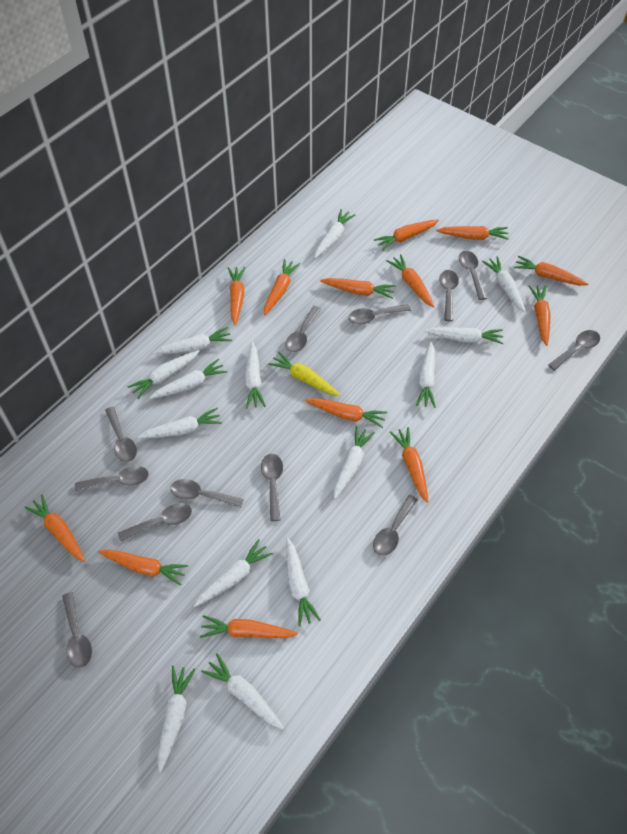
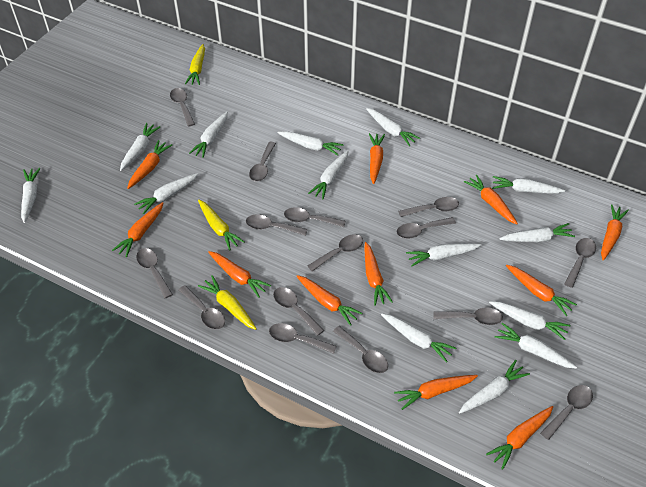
grey spoon: [62,592,92,668] [75,466,149,491] [105,407,137,462] [118,503,192,541] [170,479,244,508] [261,454,283,521] [285,306,321,353] [348,304,411,324] [373,495,418,556] [439,270,459,321] [459,251,487,300] [548,330,600,371] = 12 -> [136,248,173,298] [170,88,195,127] [179,285,225,330] [246,214,308,236] [249,142,276,181] [269,323,337,354] [273,287,324,336] [284,207,346,227] [308,234,363,272] [333,326,388,373] [397,217,456,239] [398,197,459,217] [433,307,503,325] [540,385,593,440] [564,238,596,288] = 15
orange carrot: [24,494,85,562] [98,549,188,585] [200,615,298,638] [228,267,246,326] [264,259,300,315] [305,398,387,428] [320,278,396,299] [374,219,439,251] [386,254,435,308] [390,427,428,503] [436,226,509,240] [514,256,588,285] [529,285,551,346] = 13 -> [112,202,163,257] [127,140,172,189] [208,251,271,298] [296,275,363,326] [365,242,393,306] [369,133,385,184] [394,375,478,410] [464,175,518,224] [486,406,553,470] [506,265,577,316] [601,204,629,260] = 11
yellow carrot: [268,352,340,396] = 1 -> [185,44,205,85] [198,200,244,251] [198,275,257,330] = 3

